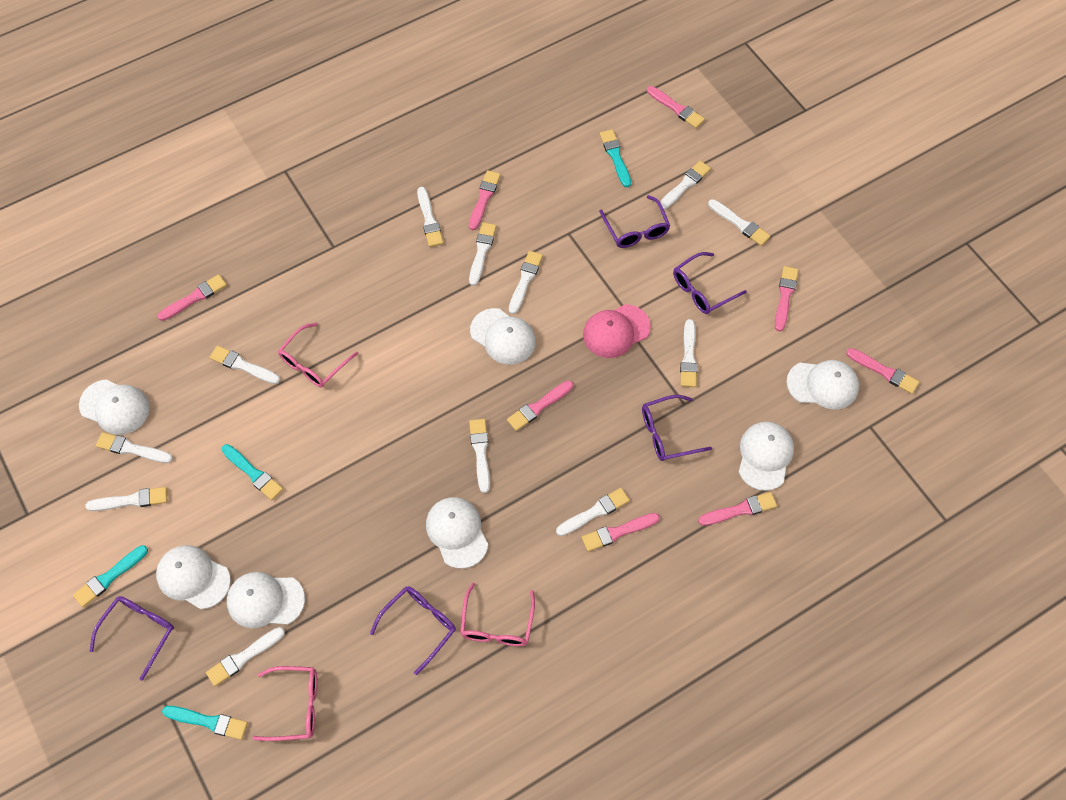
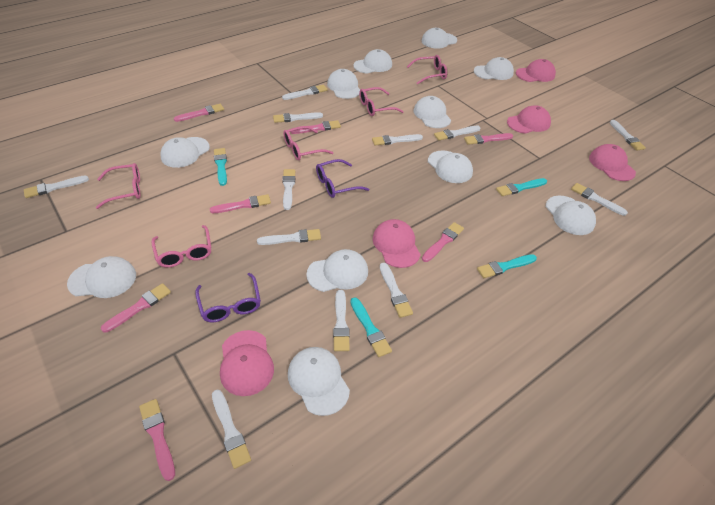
pink brush: [157,274,227,321] [469,170,501,230] [507,381,573,431] [582,513,660,552] [647,86,705,128] [698,492,777,526] [775,266,799,331] [846,348,919,394] = 8 -> [101,283,171,333] [139,399,175,481] [174,104,224,122] [210,194,271,213] [291,120,341,134] [422,222,464,262] [464,133,513,145] = 7
pink cap: [583,304,651,358] = 1 -> [220,330,274,396] [373,219,421,268] [507,105,551,134] [516,59,556,82] [589,144,636,181] = 5
pink glasses: [252,666,317,741] [278,323,358,388] [460,583,535,646] = 3 -> [96,163,141,209] [151,225,212,268] [283,126,333,160] [359,87,404,116] [407,55,447,85] = 5
purple glasses: [90,596,174,681] [370,587,456,675] [599,195,670,248] [642,395,712,461] [673,252,747,314] = 5 -> [195,273,261,322] [316,159,369,198] = 2
white cap: [79,379,150,435] [156,545,231,609] [227,572,305,628] [426,497,488,569] [470,308,536,365] [739,422,794,491] [786,360,859,409] = 7 -> [67,256,136,298] [160,137,210,168] [288,347,350,416] [306,249,368,292] [327,69,360,99] [353,49,392,74] [414,96,451,128] [421,28,457,48] [428,151,473,183] [474,57,514,80] [546,196,596,235] = 11

